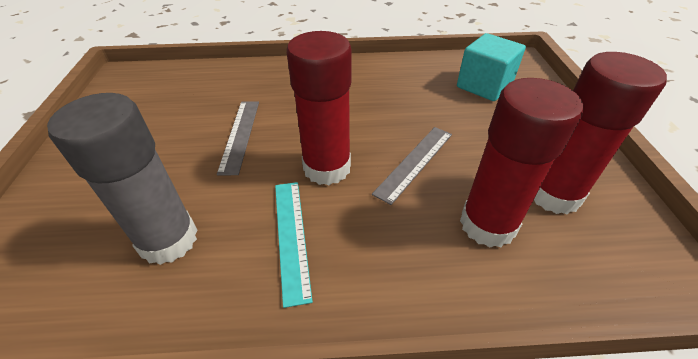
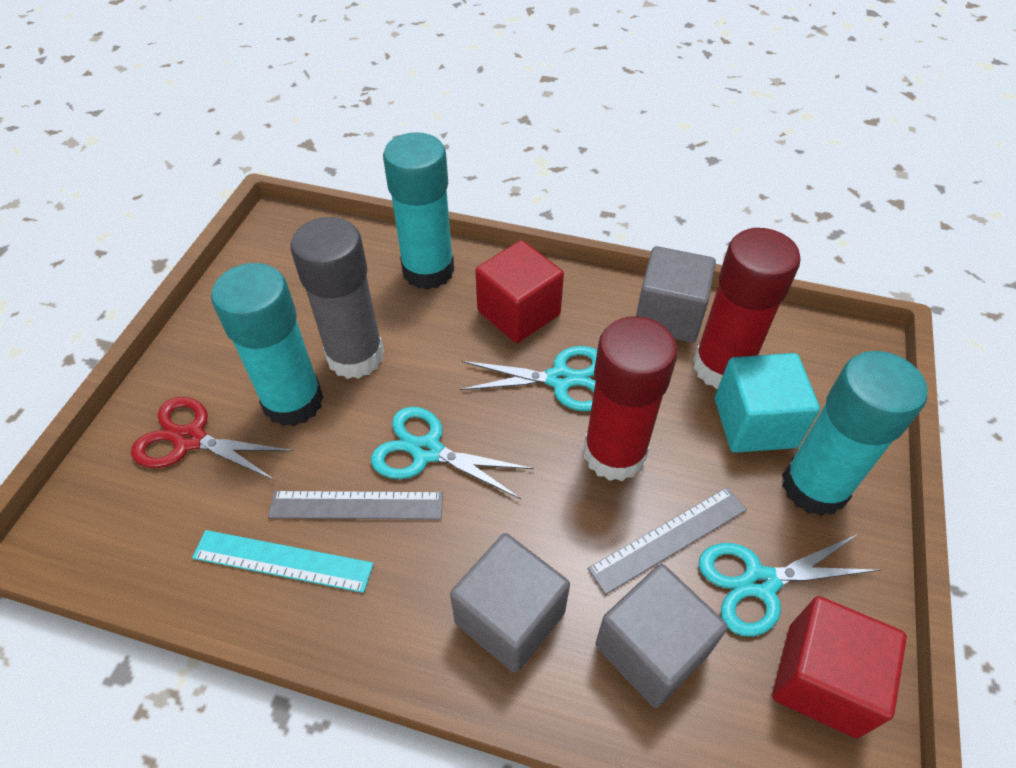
grey cube: none = 0 -> [450,533,570,673] [595,564,728,708] [636,246,716,343] = 3
red cube: none = 0 -> [475,240,564,343] [772,596,907,738] = 2
red glue stick: [287,31,352,185] [460,78,583,247] [534,52,667,214] = 3 -> [584,316,678,481] [693,228,801,389] = 2
red scissors: none = 0 -> [131,397,293,480] = 1
turquoise glue stick: none = 0 -> [211,263,324,426] [383,132,454,290] [782,351,927,516] = 3
turquoise scissors: none = 0 -> [371,407,534,499] [460,346,597,411] [699,534,880,637] = 3

